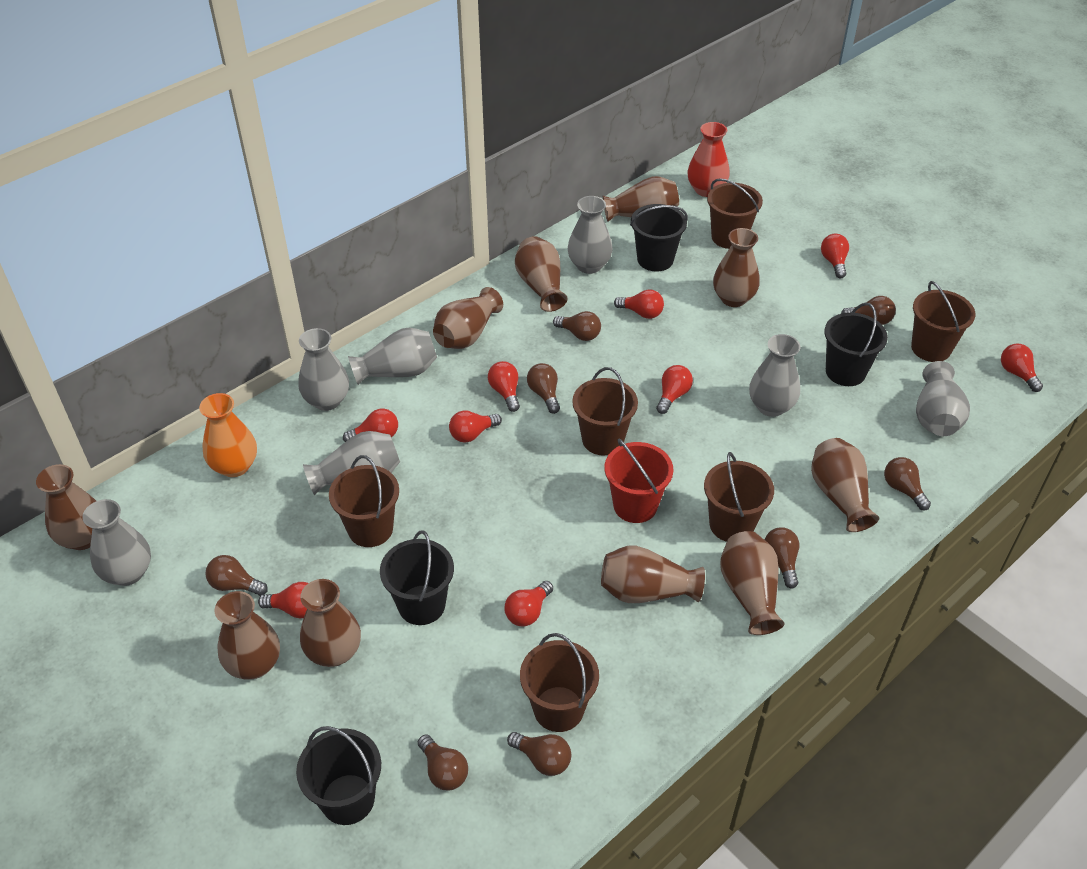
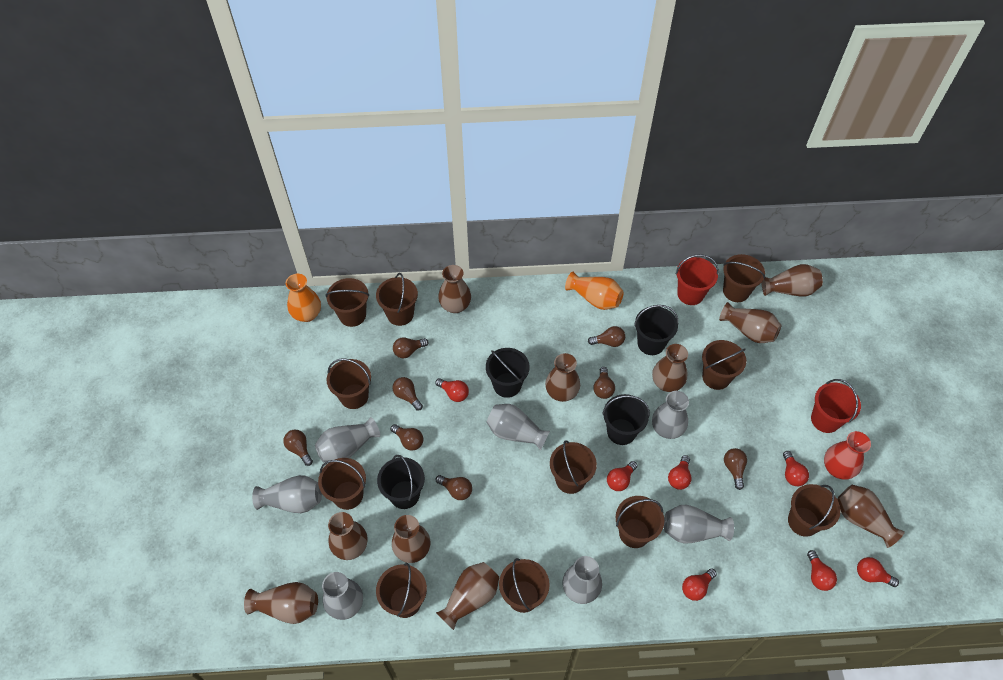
brown bucket: [329,455,399,547] [520,633,599,732] [572,367,638,455] [704,452,774,542] [707,178,763,249] [911,281,975,362] = 6 -> [318,458,366,510] [325,278,369,327] [327,358,371,409] [376,273,418,326] [376,563,427,618] [499,558,550,613] [550,440,597,494] [616,496,664,548] [702,340,746,390] [723,254,765,302] [788,484,841,537] = 11
orange vase: [199,393,257,477] = 1 -> [286,274,321,322] [565,272,624,310] = 2
red bucket: [604,439,673,523] = 1 -> [676,254,719,305] [811,379,861,433] = 2
red light bulb: [258,582,308,618] [343,408,398,442] [449,410,502,443] [488,361,520,412] [504,581,553,627] [614,289,664,319] [656,365,693,414] [821,234,849,278] [1001,344,1043,392] = 9 -> [435,378,469,402] [607,461,638,491] [668,455,692,490] [682,568,717,601] [783,451,809,486] [807,550,837,591] [857,557,899,587] = 7

